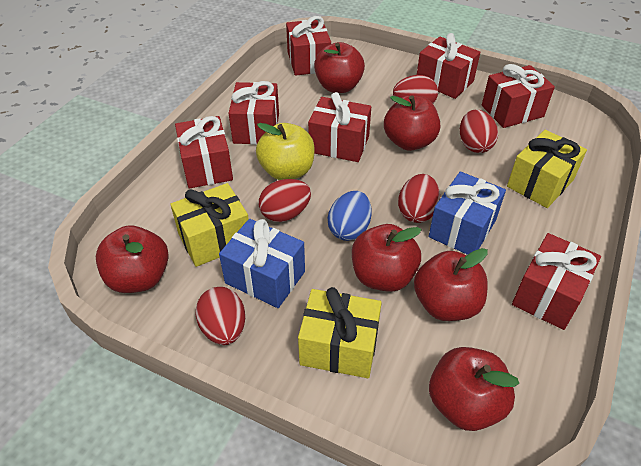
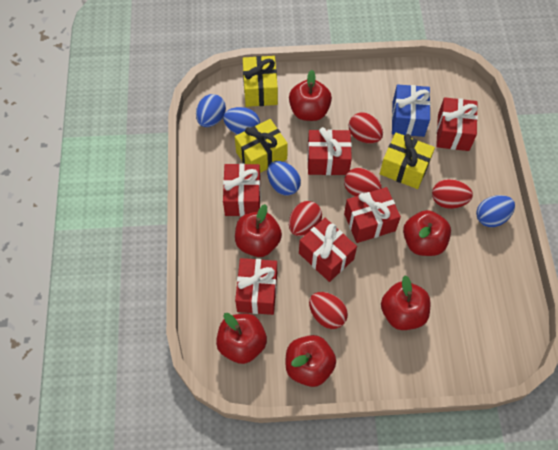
blue egg: [328,191,371,241] = 1 -> [196,94,226,127] [223,107,260,135] [267,161,301,195] [476,195,515,227] = 4
blue gift: [219,219,305,308] [428,171,506,255] = 2 -> [392,85,431,137] = 1
red gift: [175,116,233,188] [229,81,279,145] [286,16,331,76] [308,92,371,162] [417,33,480,99] [482,64,555,128] [512,233,601,330] = 7 -> [223,164,261,217] [235,258,277,315] [299,218,357,282] [307,127,352,175] [344,187,401,243] [436,97,478,151] = 6
yellow apple: [256,123,315,180] = 1 -> none = 0

